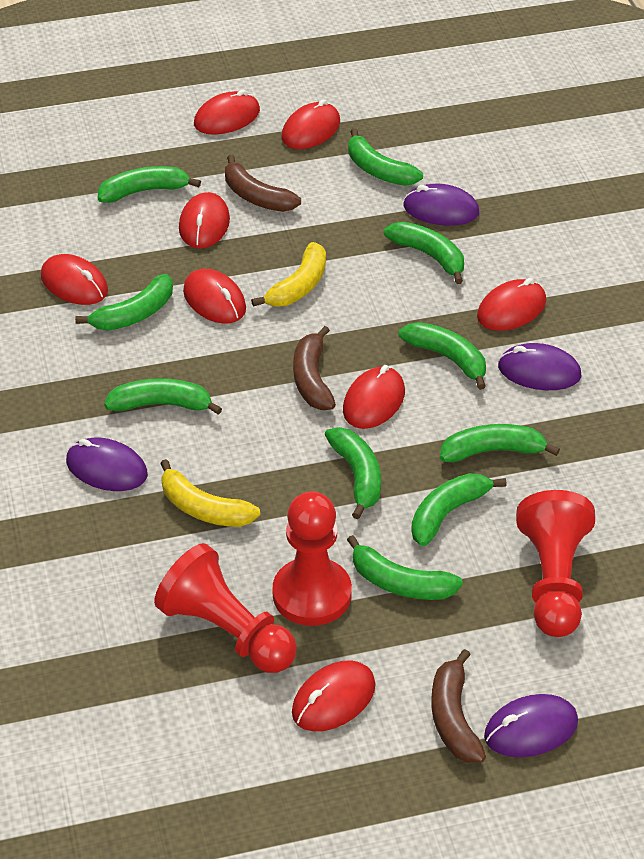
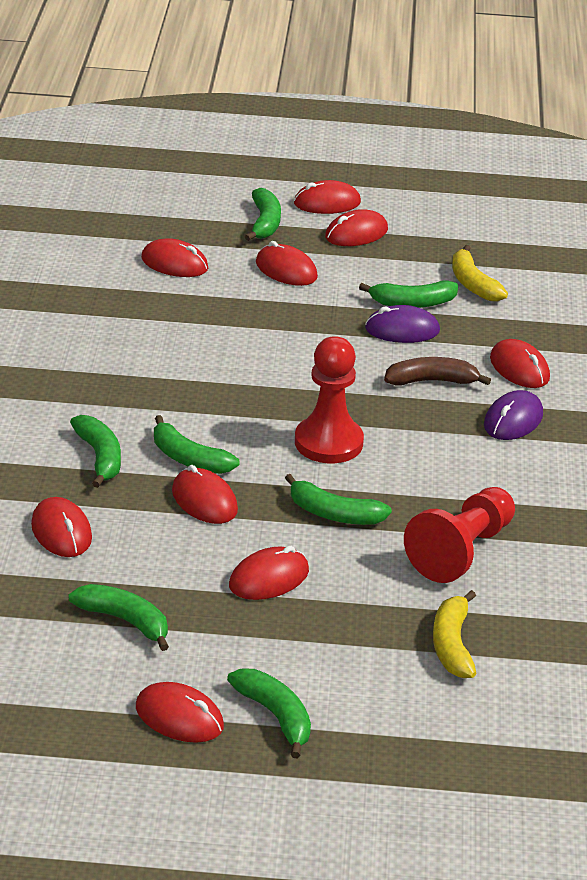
brown banana: [225,155,301,212] [293,326,336,410] [431,649,486,763] = 3 -> [384,357,491,385] = 1
green banana: [75,274,173,331] [98,166,201,203] [104,378,222,415] [325,427,381,519] [347,535,463,600] [348,128,423,186] [384,222,464,284] [398,322,486,390] [411,473,507,546] [440,424,560,462] = 10 -> [69,584,169,651] [70,415,121,488] [154,415,239,474] [227,669,311,758] [245,188,281,241] [285,474,392,525] [359,280,458,308] = 7
purple mouse: [66,438,148,491] [403,184,479,226] [484,694,578,757] [498,343,581,390] = 4 -> [365,305,440,343] [484,390,543,440] = 2
red mouse: [41,254,108,305] [179,192,230,248] [183,269,246,324] [194,90,260,135] [282,99,340,149] [292,660,376,731] [343,365,405,429] [477,278,546,331] = 8 -> [31,497,92,557] [136,682,224,743] [141,238,208,277] [172,465,238,524] [229,546,309,600] [256,241,318,286] [294,180,361,214] [325,209,388,246] [490,339,550,388] = 9
red pawn: [154,543,297,673] [272,491,352,626] [516,490,595,637] = 3 -> [295,336,364,463] [404,487,515,583] = 2

